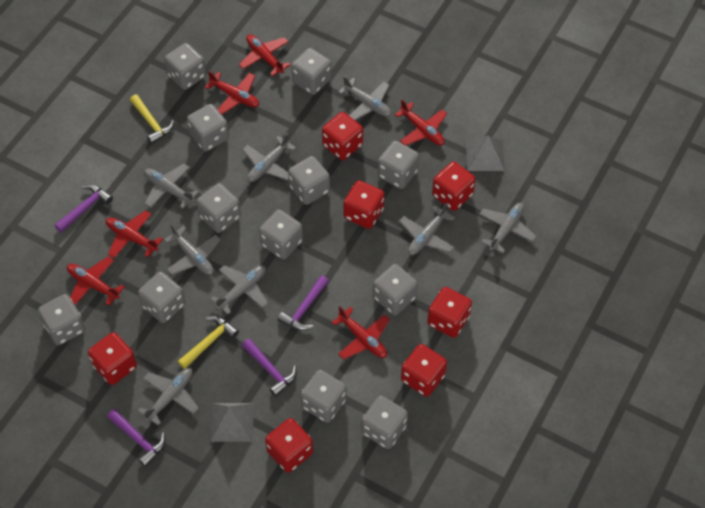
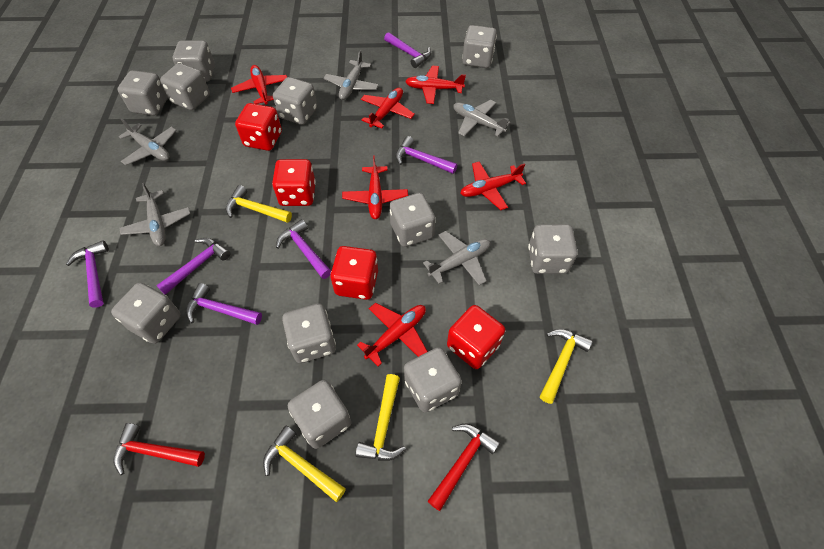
grey dice: [38,294,85,345] [138,272,185,323] [164,43,206,90] [187,104,229,152] [197,183,241,233] [259,210,303,260] [288,156,330,205] [291,48,332,95] [301,370,347,423] [361,396,408,449] [373,264,418,315] [378,141,419,189] = 12 -> [111,282,181,344] [117,70,168,116] [160,63,210,110] [173,40,215,82] [273,77,317,125] [282,303,336,363] [288,380,351,449] [389,193,435,247] [404,347,462,412] [462,25,497,68] [528,224,577,274] = 11
grey plane: [138,368,199,425] [144,164,199,209] [164,224,220,275] [211,265,268,314] [243,133,296,182] [338,76,391,120] [399,202,455,255] [479,203,537,253] = 8 -> [119,119,177,165] [119,183,190,246] [324,51,379,100] [423,231,490,285] [453,100,511,136] = 5
grey pyramid: [210,403,254,442] [466,136,505,171] = 2 -> none = 0
purple hammer: [55,185,113,233] [107,409,166,467] [242,338,297,397] [278,275,329,330] = 4 -> [66,240,109,308] [156,238,230,295] [186,283,262,325] [276,219,331,279] [384,32,431,68] [395,136,457,174] = 6
red dice: [88,332,137,385] [265,418,313,473] [322,112,363,160] [344,181,385,229] [401,344,447,397] [427,287,472,338] [432,162,476,211] = 7 -> [235,103,282,151] [272,159,316,206] [330,246,378,300] [447,305,505,369] = 4
red hammer: none = 0 -> [113,423,205,475] [428,423,500,511] = 2
yellow hammer: [130,94,174,144] [178,316,239,369] = 2 -> [226,185,292,223] [263,425,346,502] [356,374,406,461] [540,329,593,404] = 4

